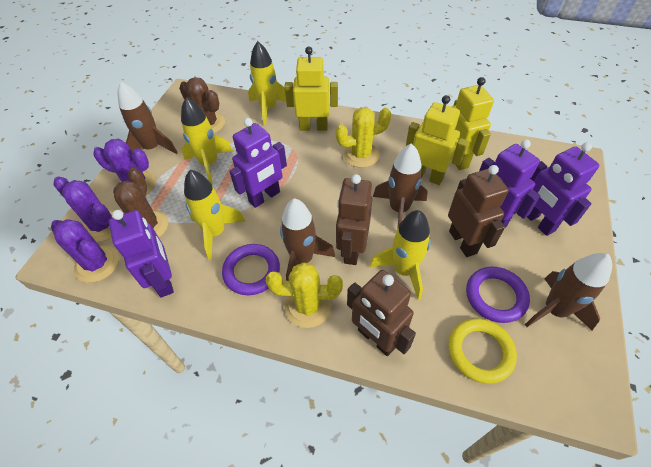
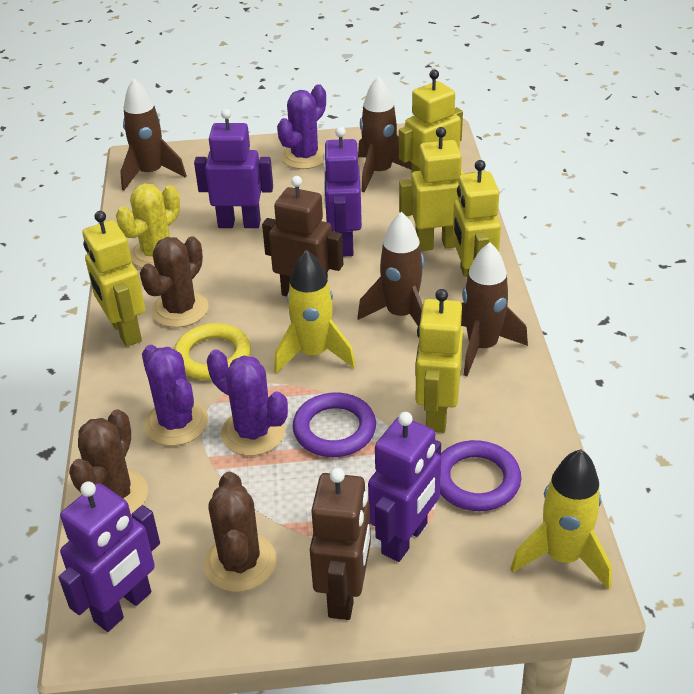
brown cactus: [113,168,168,237] [179,77,225,133] = 2 -> [69,409,148,515] [140,237,208,328] [204,472,276,592] = 3
brown robot: [336,174,372,265] [347,270,416,356] [448,165,509,257] = 3 -> [262,176,343,297] [310,468,371,620] = 2
yellow cactus: [266,262,343,328] [336,107,391,168] = 2 -> [116,183,180,268] = 1
yellow robot: [284,47,338,131] [406,95,468,185] [452,77,494,170] = 3 -> [82,211,146,347] [399,70,463,172] [399,127,476,251] [415,289,463,433] [452,160,501,278] = 5
yellow rocket: [181,97,233,184] [184,170,246,260] [248,41,286,126] [370,210,431,300] = 4 -> [274,249,356,373] [511,449,612,590] = 2

